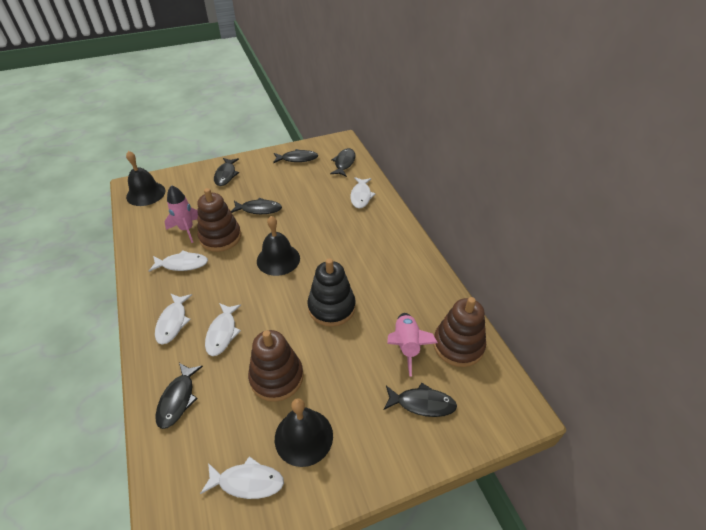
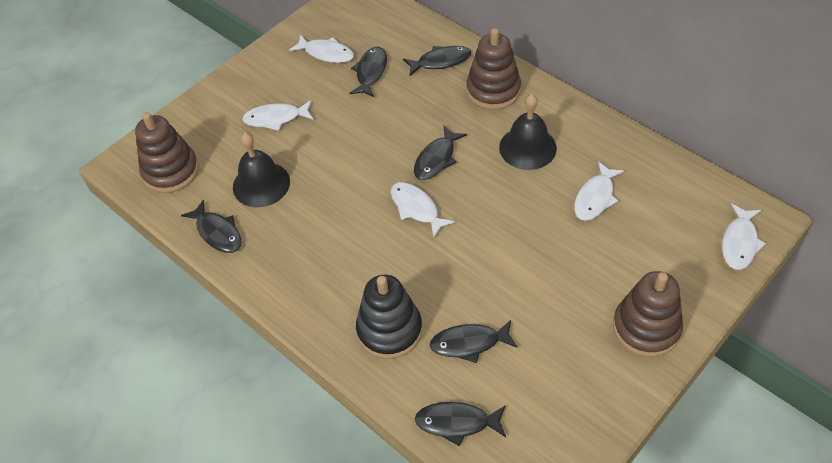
black bell: [126,151,165,206] [257,216,300,276] [275,398,333,467] = 3 -> [233,132,290,207] [499,94,557,170] = 2
pink rocket: [164,185,198,243] [387,313,438,376] = 2 -> none = 0

